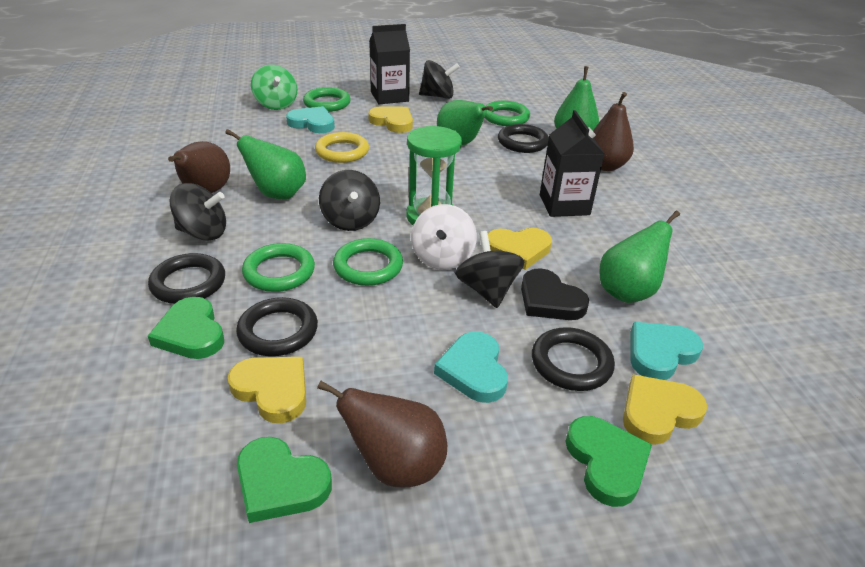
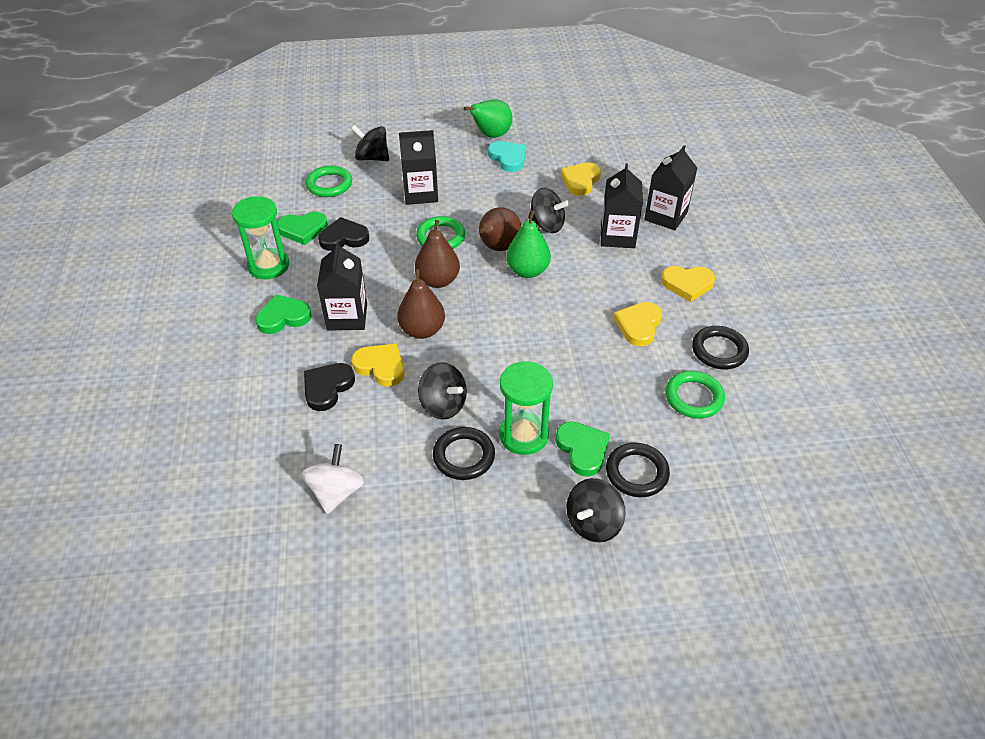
black carton: [369,24,410,104] [540,110,605,217] = 2 -> [317,241,367,331] [399,130,438,205] [601,163,643,248] [644,145,697,231] = 4
black heart: [521,268,589,320] = 1 -> [304,363,355,411] [318,217,369,251] = 2
black ring: [148,253,225,304] [236,297,318,356] [498,124,549,153] [532,327,615,391] = 4 -> [433,427,495,480] [606,443,670,497] [692,326,749,369] = 3
green hourglass: [406,126,462,225] = 1 -> [232,196,289,279] [499,361,553,455] = 2
green pear: [225,129,306,199] [437,100,493,146] [554,66,599,131] [599,211,680,303] = 4 -> [464,99,512,138] [506,210,551,278] = 2
green ring: [242,243,315,292] [303,87,351,112] [333,238,403,286] [484,101,530,126] = 4 -> [306,166,352,197] [416,216,465,249] [665,371,725,419] = 3
green spinning top: [251,65,297,110] = 1 -> none = 0
turquoise heart: [286,106,335,133] [434,331,508,403] [631,322,703,380] = 3 -> [488,141,526,172] = 1
yellow ring: [315,132,369,163] = 1 -> none = 0

